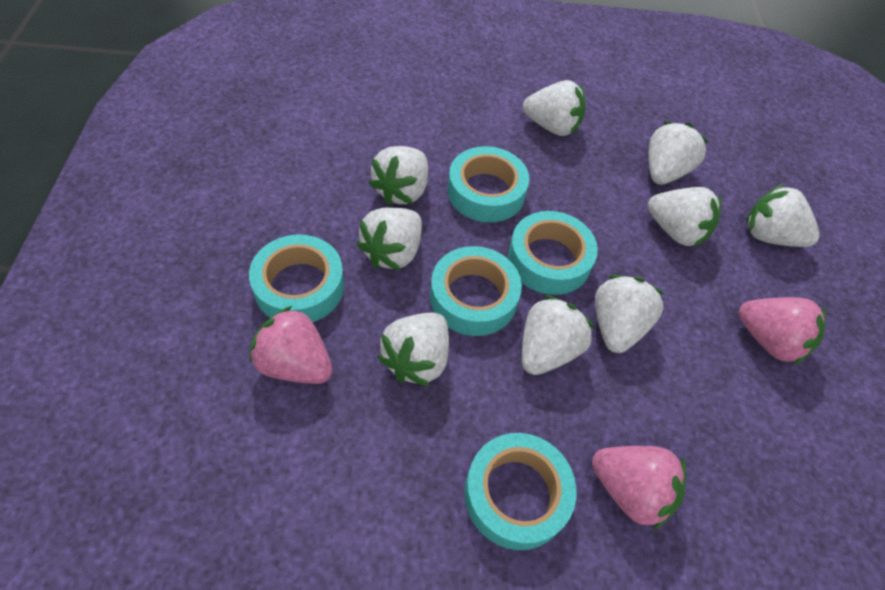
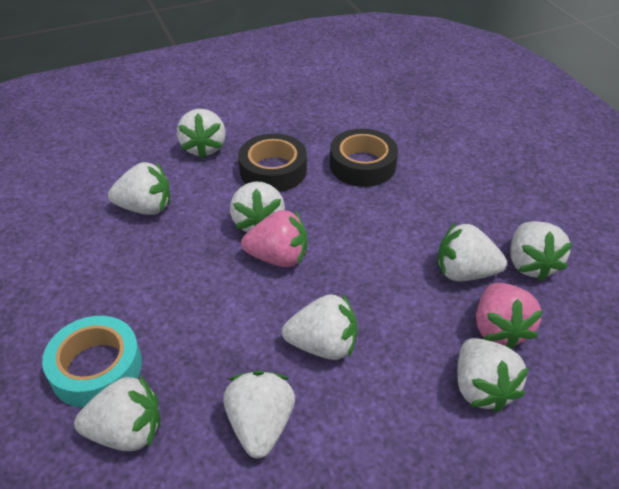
black tape: none = 0 -> [238,133,307,192] [330,129,398,187] = 2
pink strawberry: [250,306,333,384] [592,446,686,531] [739,297,826,365] = 3 -> [241,210,307,267] [476,283,543,349] = 2
turquoise tape: [249,235,344,322] [430,246,522,336] [448,146,529,222] [464,433,577,550] [508,211,598,295] = 5 -> [42,316,142,408] = 1

